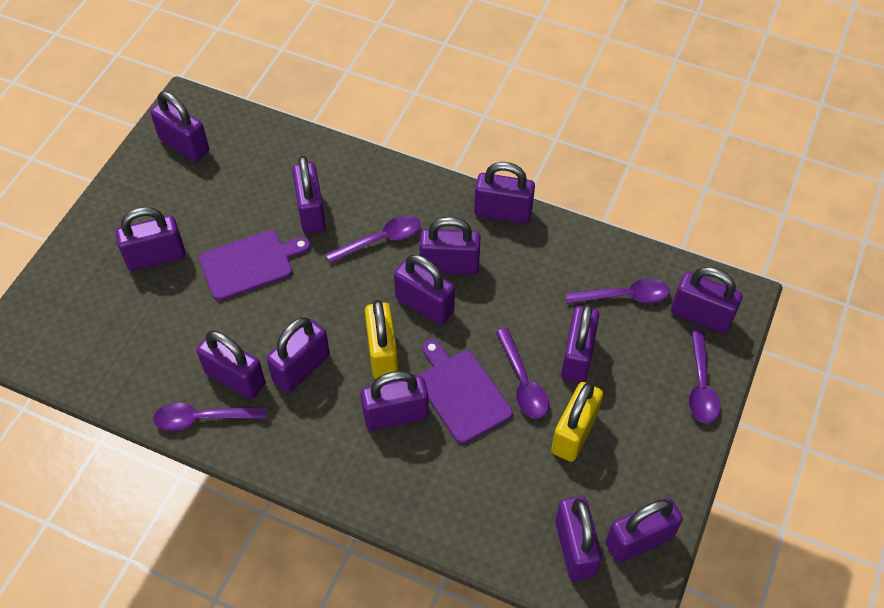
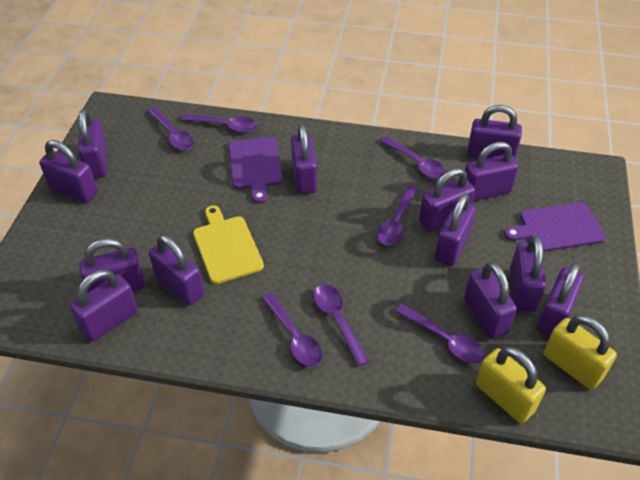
purple spoon: [153,403,266,431] [325,215,420,264] [496,328,549,419] [566,278,670,304] [689,329,720,423] = 5 -> [148,107,194,150] [181,114,258,133] [262,293,323,367] [313,284,369,366] [377,185,418,246] [380,136,447,179] [395,304,485,364] = 7
yellow cutting board: none = 0 -> [193,205,264,284] = 1

